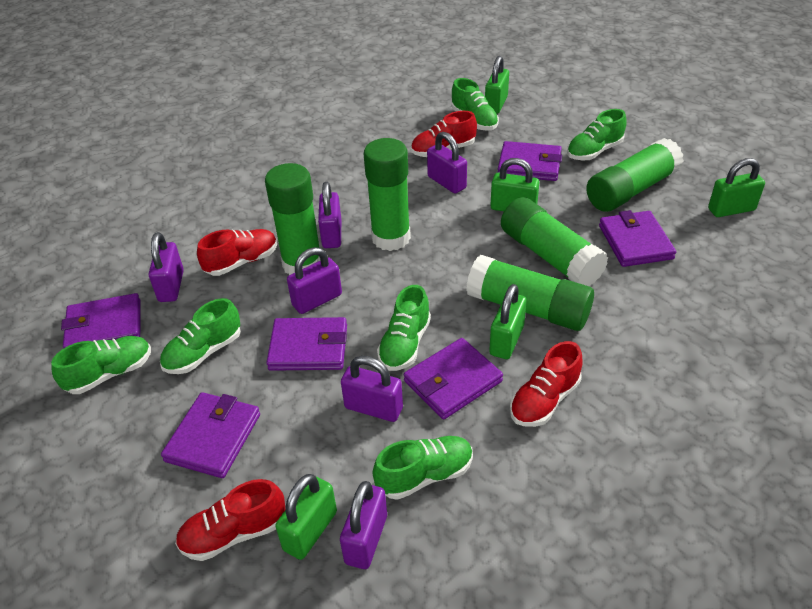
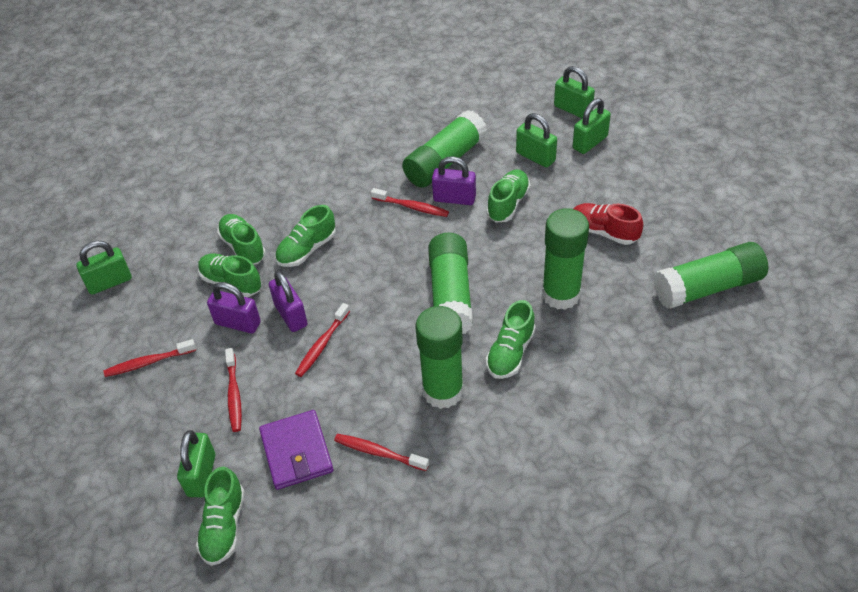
purple padlock: [149,232,184,302] [287,247,342,314] [318,182,341,248] [340,481,387,569] [341,356,403,422] [427,132,467,193] = 6 -> [207,282,261,333] [269,271,308,332] [432,156,476,205] = 3
purple wallet: [61,293,141,348] [161,392,260,478] [266,317,347,371] [404,338,503,419] [498,141,562,181] [599,210,676,267] = 6 -> [259,410,333,490] = 1
red shoe: [175,479,285,561] [197,229,277,276] [411,111,477,157] [510,341,583,427] = 4 -> [574,203,643,245] = 1
red toothbrush: none = 0 -> [104,339,196,377] [225,348,242,432] [295,303,350,377] [334,434,429,471] [371,188,449,217] = 5

